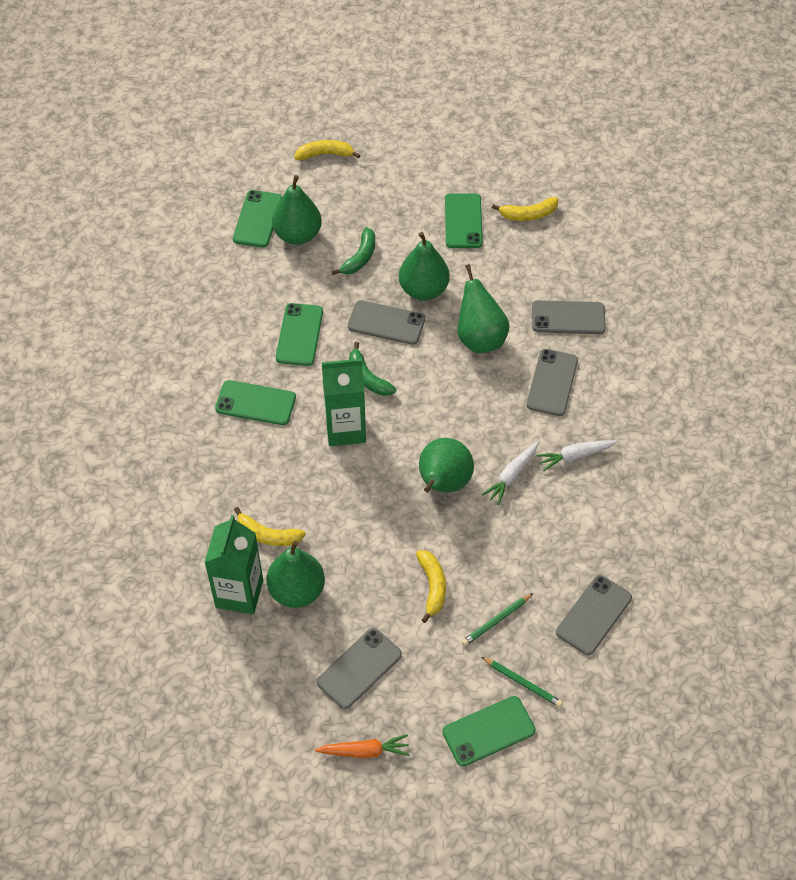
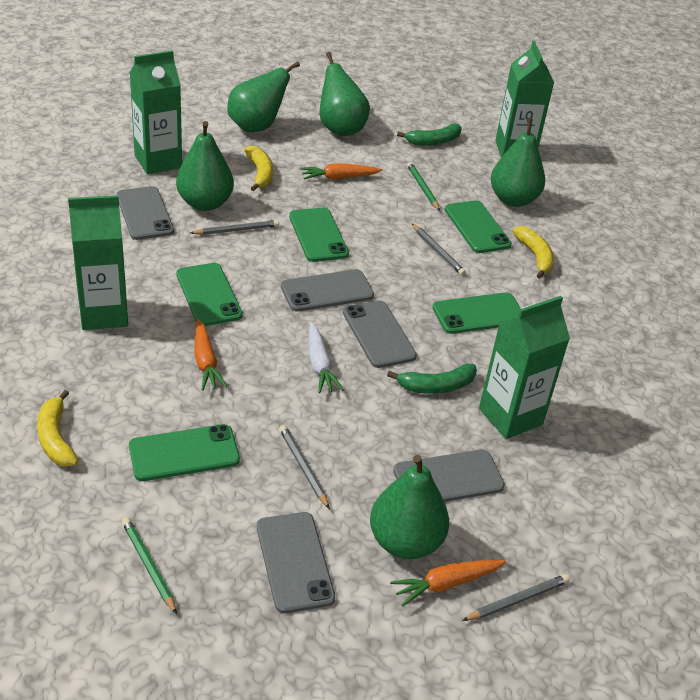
green carton: [204,515,263,614] [322,359,366,446] = 2 -> [68,195,128,330] [130,50,182,174] [479,296,570,439] [495,41,554,158] = 4
grey pencil: none = 0 -> [190,220,279,235] [279,425,330,509] [412,224,466,276] [462,574,570,621] = 4
orange carrot: [315,734,410,758] = 1 -> [194,319,228,391] [300,163,382,180] [390,560,506,607] = 3
white carrot: [482,442,538,505] [536,440,617,471] = 2 -> [309,322,343,393] = 1
yellow banana: [234,507,306,546] [294,140,361,160] [416,550,446,623] [492,197,558,221] = 4 -> [37,390,79,466] [244,146,273,191] [513,226,554,279] = 3

